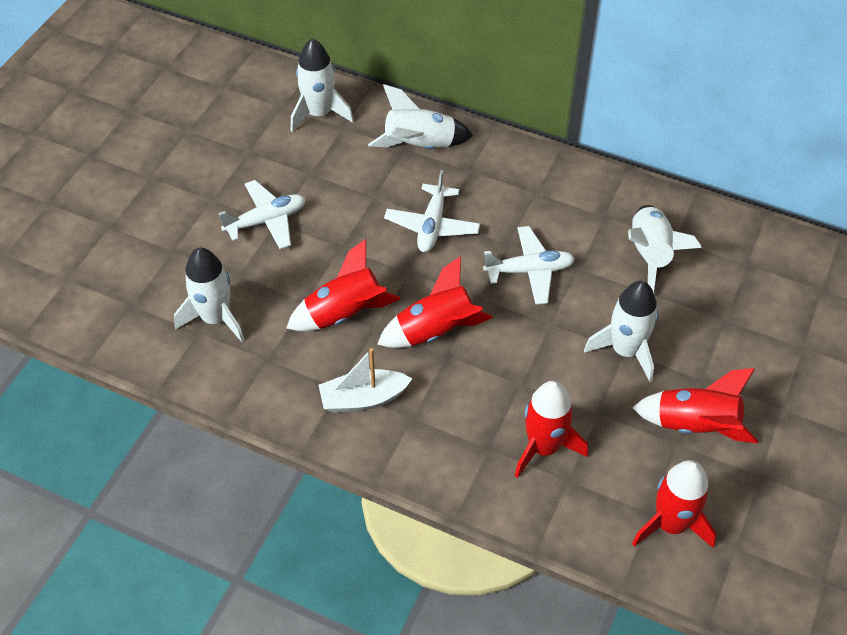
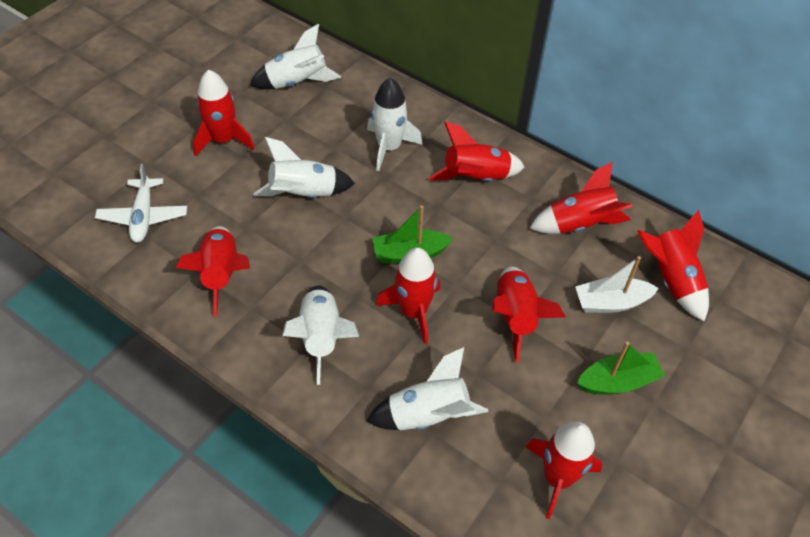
green boat: none = 0 -> [372,205,453,263] [577,341,665,395] = 2
red rocket: [286,239,401,331] [377,256,493,348] [515,381,588,478] [632,368,758,444] [632,460,717,548] = 5 -> [176,226,250,317] [193,69,254,156] [376,247,440,344] [429,121,525,181] [492,267,566,362] [526,422,603,519] [530,162,633,234] [637,210,709,321] = 8
white plane: [219,180,306,249] [384,170,480,252] [483,226,575,305] = 3 -> [95,164,187,243] = 1

